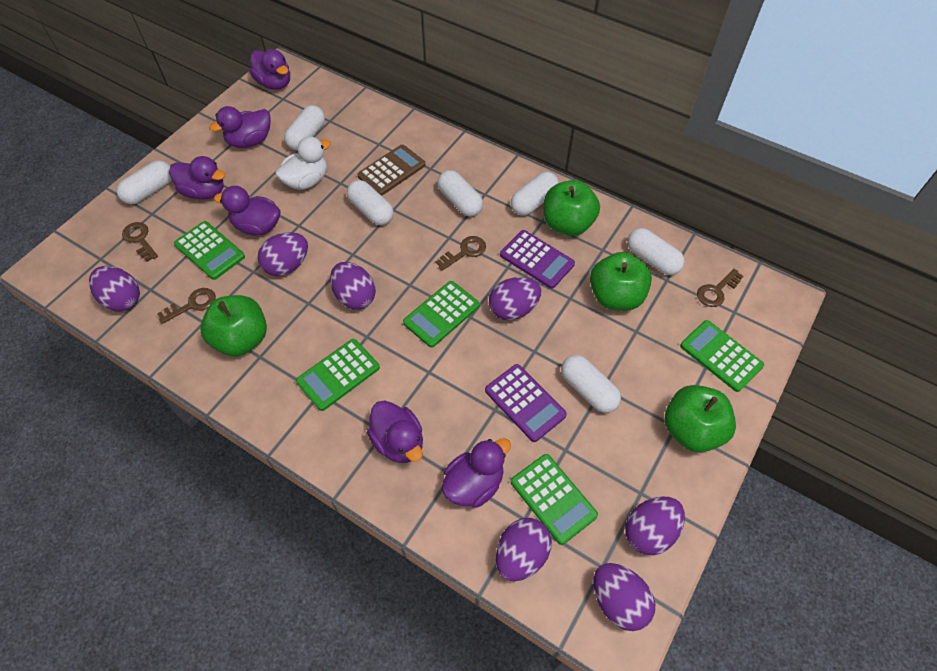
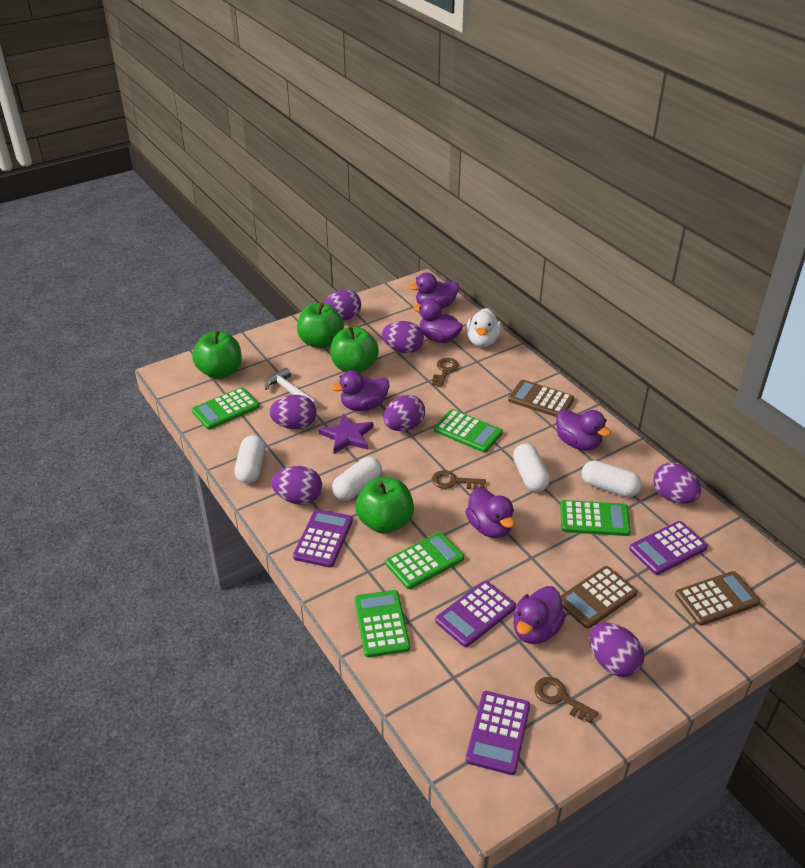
brown calculator: [357,145,425,196] = 1 -> [508,380,574,417] [560,566,637,629] [675,571,760,626] = 3
brown key: [122,222,158,262] [157,288,216,324] [436,236,486,271] [697,269,743,307] = 4 -> [432,358,459,387] [432,470,486,489] [534,677,598,724] = 3
purple calculator: [485,364,567,442] [500,230,575,289] = 2 -> [293,509,353,568] [435,581,516,647] [466,691,530,775] [629,521,708,575] = 4
purple star: none = 0 -> [318,413,373,454] = 1
white capsule: [116,160,172,204] [284,105,325,150] [347,180,394,225] [437,170,483,217] [511,172,559,216] [561,355,621,413] [627,228,685,275] = 7 -> [234,435,265,484] [332,457,382,501] [513,443,550,492] [581,460,642,497] = 4
white hammer: none = 0 -> [265,368,318,407] = 1

